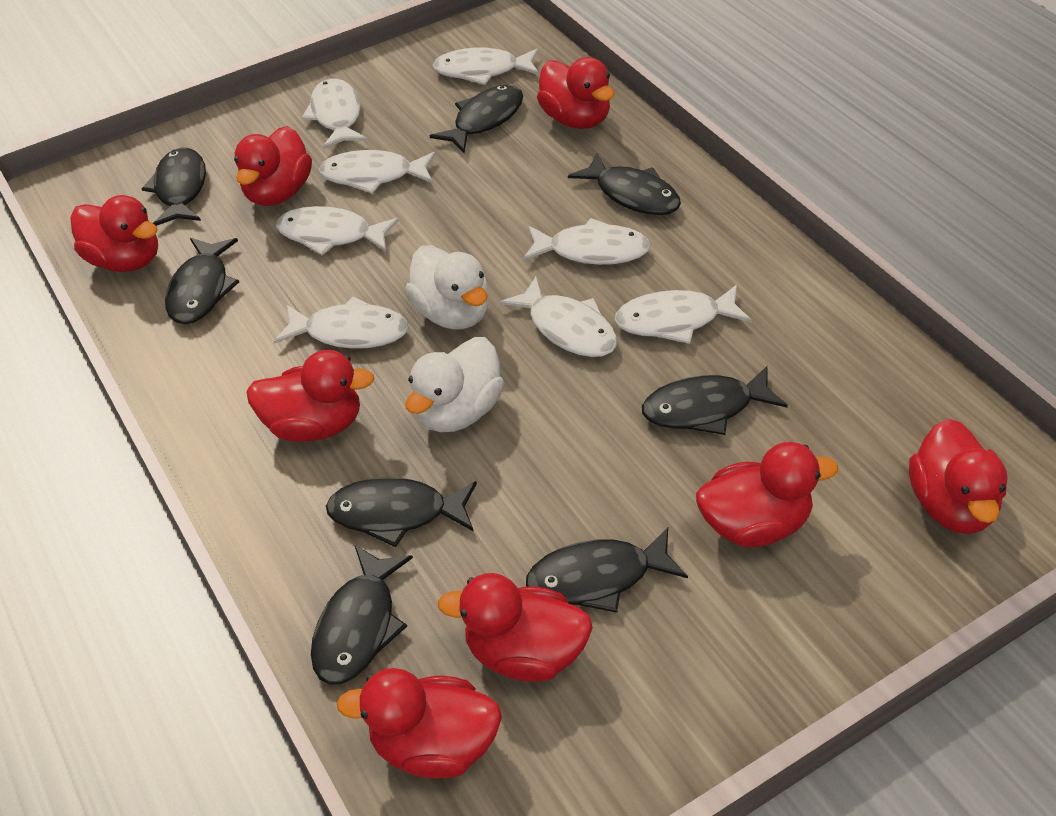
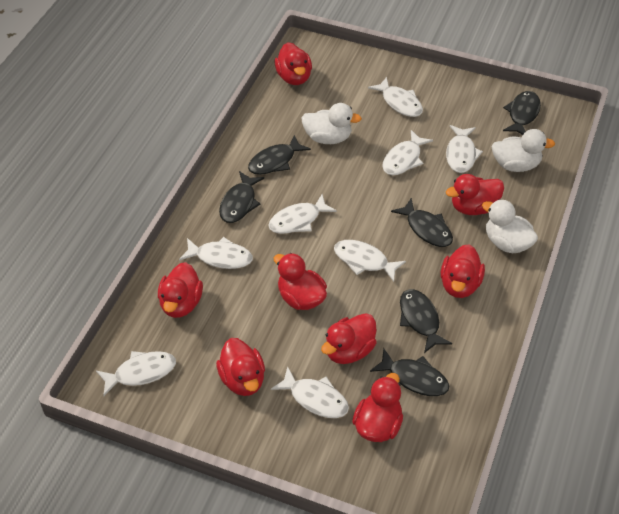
black fish: [142,148,206,226] [165,238,239,324] [311,545,413,685] [326,477,477,547] [430,85,523,153] [526,527,688,613] [568,153,681,215] [642,366,788,435] = 8 -> [219,171,264,223] [248,135,311,175] [370,349,449,396] [391,198,453,247] [400,289,452,353] [503,91,541,135] = 6
white duck: [405,245,489,330] [405,337,504,432] = 2 -> [301,103,362,144] [482,199,538,253] [492,129,555,172] = 3

